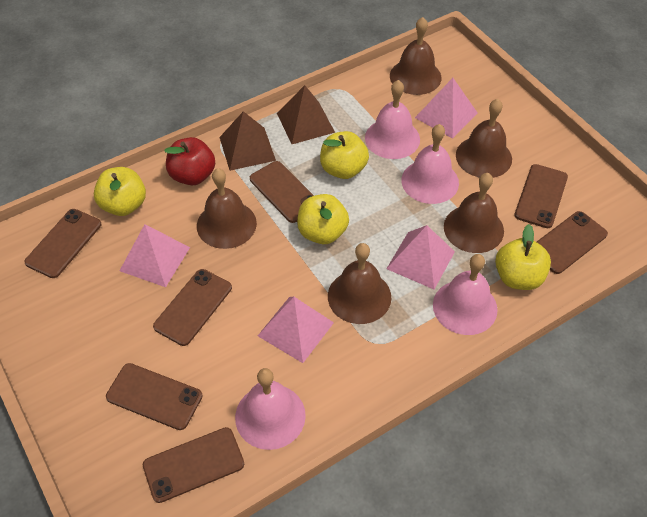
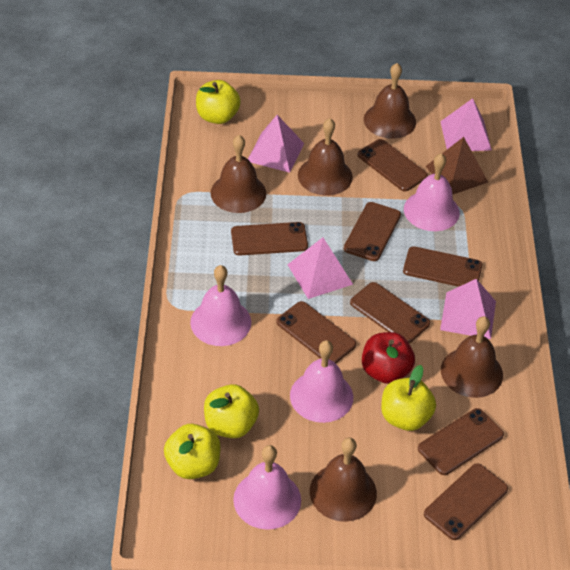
brown phone: [24,209,101,278] [106,363,203,430] [143,427,244,503] [153,269,232,346] [250,161,314,223] [514,164,568,228] [537,211,608,274] = 7 -> [231,222,308,256] [276,301,356,363] [344,202,401,261] [350,282,430,343] [358,139,428,192] [403,246,483,287] [418,408,504,475] [424,463,508,540] = 8
brown pyramid: [220,111,276,171] [277,85,335,144] = 2 -> [426,137,488,195] = 1

